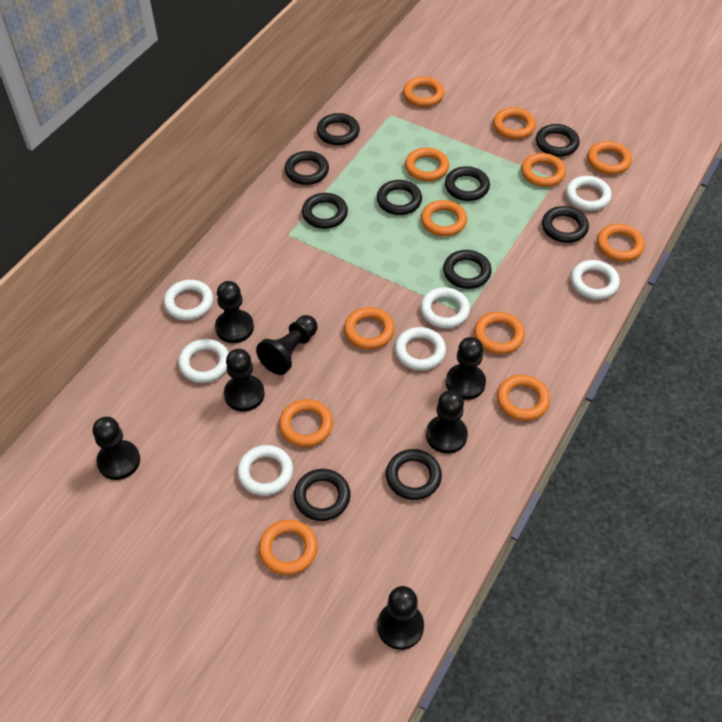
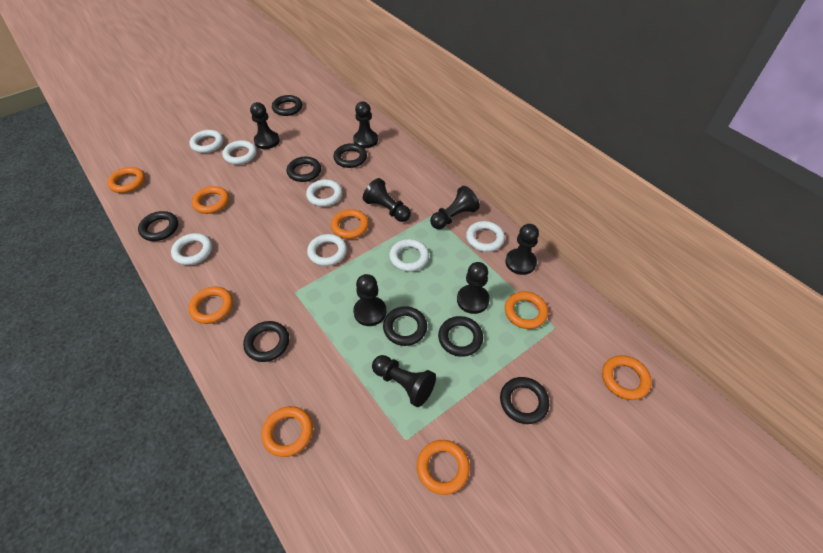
black pawn: [93,417,140,480] [215,281,254,343] [224,349,265,412] [256,315,317,375] [377,586,424,650] [426,390,468,454] [446,337,486,400] = 7 -> [250,102,280,149] [353,102,378,148] [353,274,386,326] [363,178,411,222] [372,355,436,407] [430,186,480,229] [457,262,490,314] [505,224,539,275] = 8
black ring: [285,151,329,185] [294,469,351,521] [302,193,348,229] [317,113,360,145] [377,180,422,215] [386,449,442,500] [443,250,492,289] [445,166,490,201] [536,124,580,157] [542,206,589,243] = 10 -> [138,211,178,241] [243,321,289,362] [272,95,302,116] [287,157,321,182] [333,143,367,168] [383,306,427,346] [438,316,483,357] [500,377,549,424] = 8
orange ring: [259,520,318,575] [279,399,333,447] [344,307,395,349] [403,77,445,107] [405,148,449,181] [421,200,467,236] [474,312,525,354] [493,107,536,139] [497,375,550,421] [521,153,566,187] [587,141,632,175] [597,224,645,261] = 12 -> [107,167,145,193] [189,287,233,324] [192,186,229,214] [262,406,313,457] [331,209,369,239] [417,440,470,495] [505,291,548,329] [602,355,652,400] = 8

